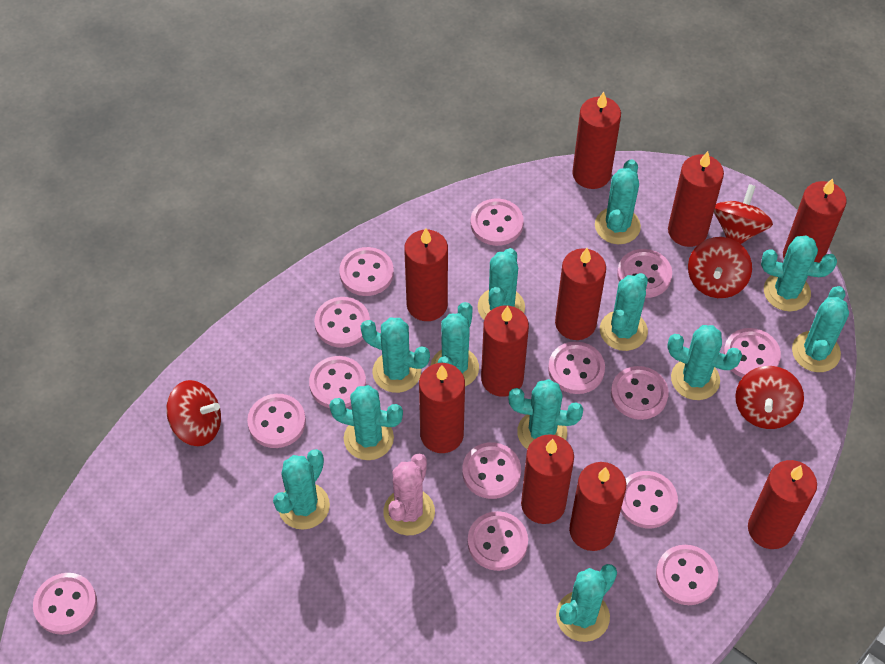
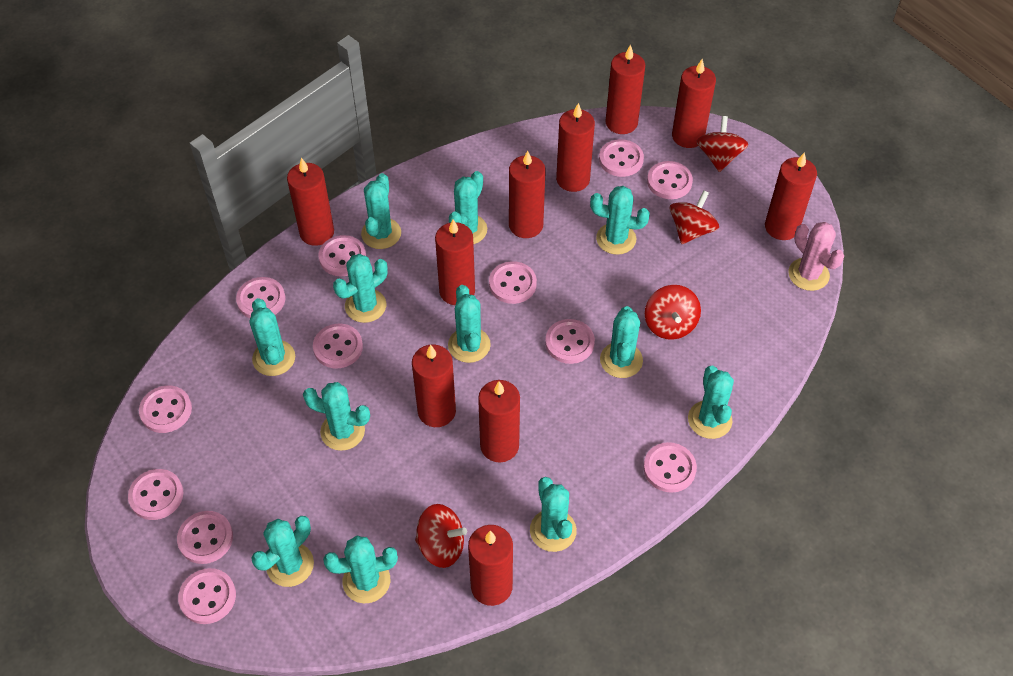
pink button: [33,573,97,635] [247,394,306,448] [309,356,366,408] [314,297,370,348] [339,247,394,296] [462,442,521,499] [468,511,528,571] [471,199,524,246] [548,341,605,394] [611,366,669,420] [617,249,672,298] [621,471,678,528] [656,545,718,605] [723,328,781,378] = 14 -> [128,469,183,520] [139,385,192,433] [177,511,233,564] [178,568,236,624] [236,277,285,318] [313,324,363,368] [319,235,366,276] [489,261,537,304] [545,319,595,364] [599,139,644,177] [643,442,697,493] [647,161,693,199] = 12

